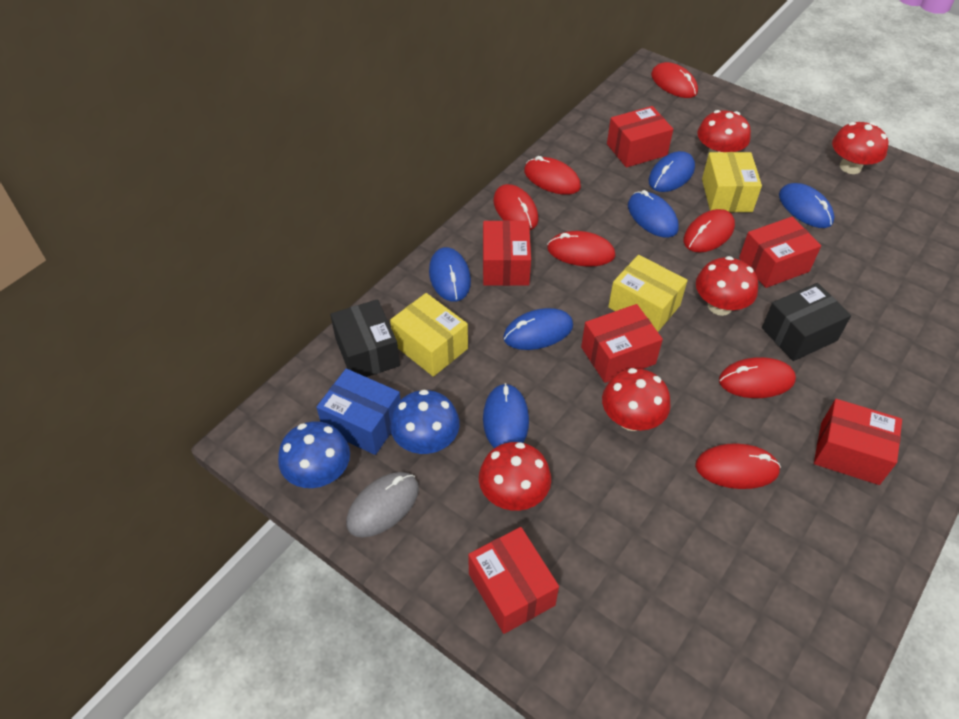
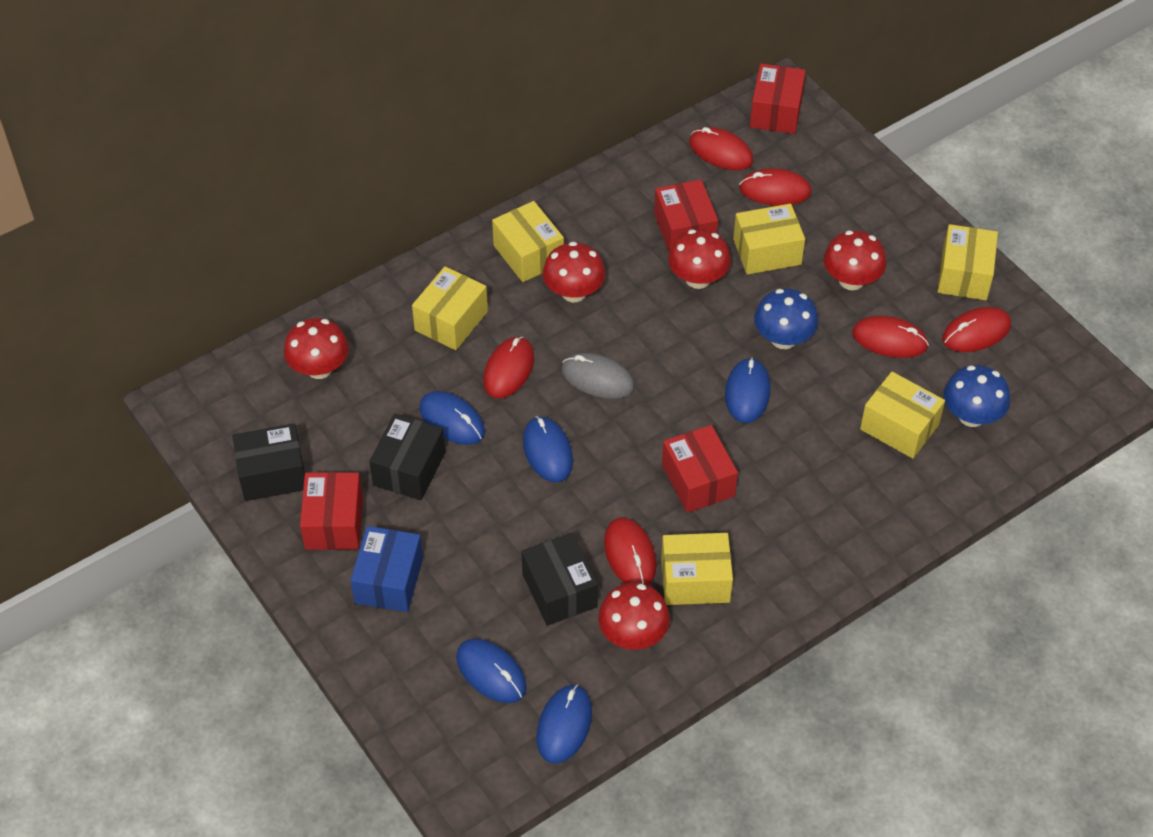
black box: [330,299,400,377] [762,283,851,361] = 2 -> [232,424,305,501] [369,414,445,500] [522,533,598,626] = 3
blue mouse: [429,247,471,302] [483,383,529,448] [503,308,573,350] [628,190,679,238] [649,151,695,192] [779,183,834,228] = 6 -> [419,391,485,445] [456,639,527,703] [523,416,573,482] [536,685,592,764] [725,357,771,423] = 5
red box: [468,527,559,634] [483,220,531,286] [581,304,663,383] [607,106,673,168] [739,216,821,288] [814,399,902,485] = 6 -> [300,472,363,550] [654,179,718,252] [662,425,738,513] [750,63,806,134] = 4
red mouse: [493,184,539,230] [524,156,581,195] [547,231,615,267] [651,62,698,98] [684,209,735,253] [695,443,781,489] [719,357,796,398] = 7 -> [483,337,534,398] [604,517,657,585] [689,127,754,170] [739,168,812,206] [852,316,929,358] [942,307,1011,352] = 6
yellow box: [390,293,468,377] [608,255,688,332] [702,152,762,212] = 3 -> [412,266,488,350] [492,201,564,282] [661,533,733,605] [733,204,805,275] [860,372,945,459] [938,224,998,300] = 6

